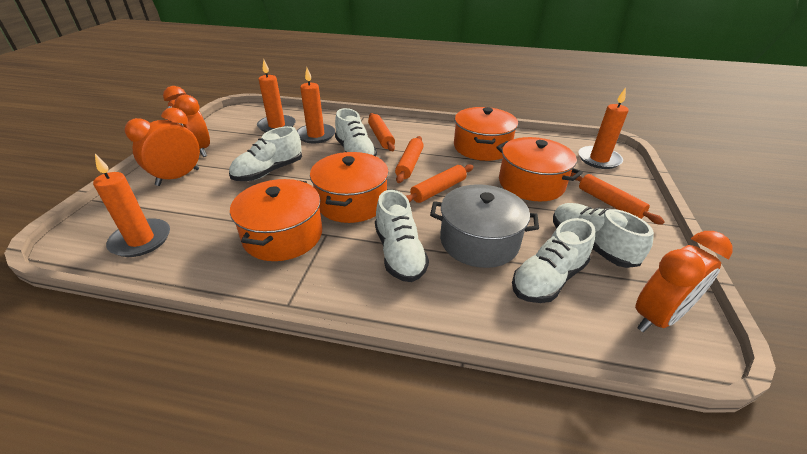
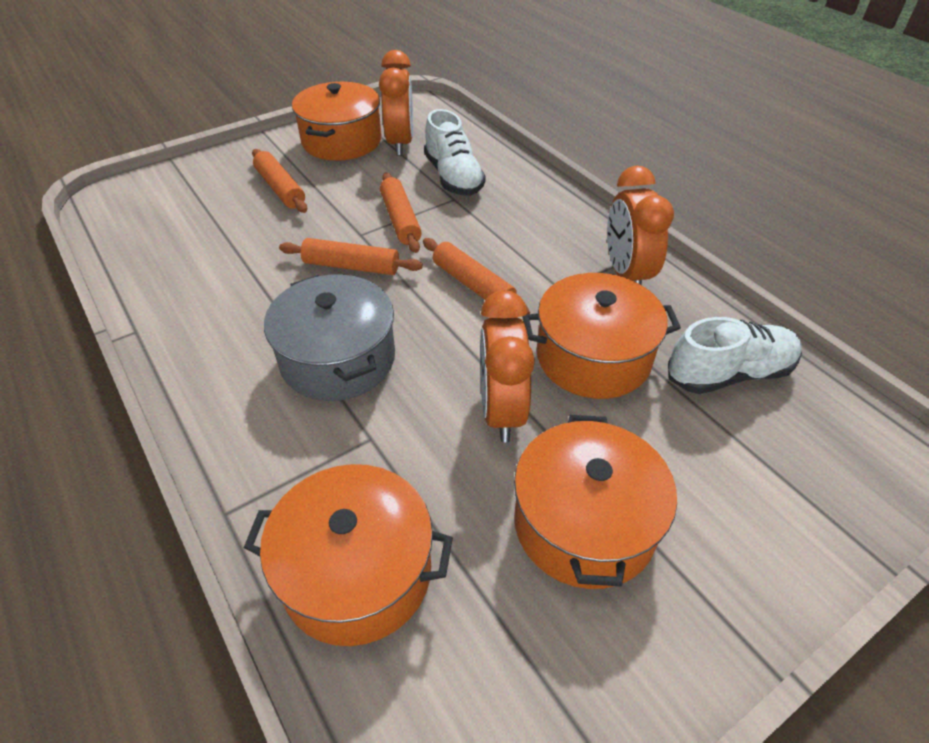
orange candle: [93,154,170,257] [257,59,296,133] [297,68,335,143] [578,87,628,169] = 4 -> none = 0
white shoe: [229,126,302,181] [335,108,377,156] [375,190,429,282] [512,218,595,303] [553,203,654,268] = 5 -> [424,109,486,196] [668,317,802,394] = 2

